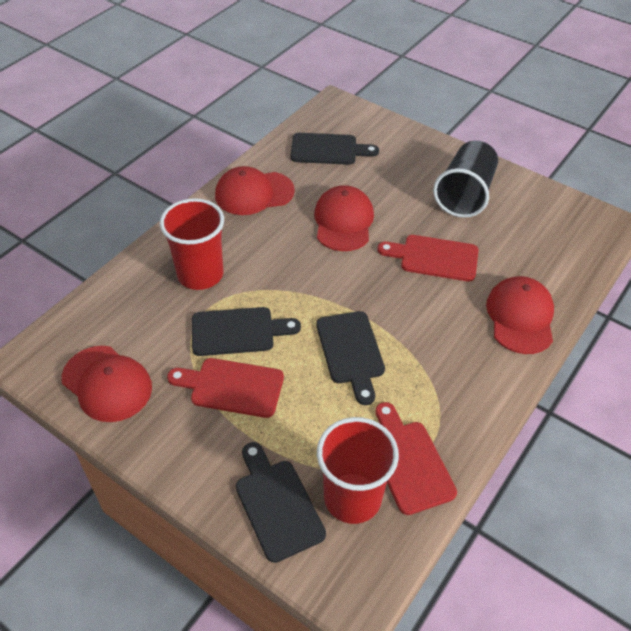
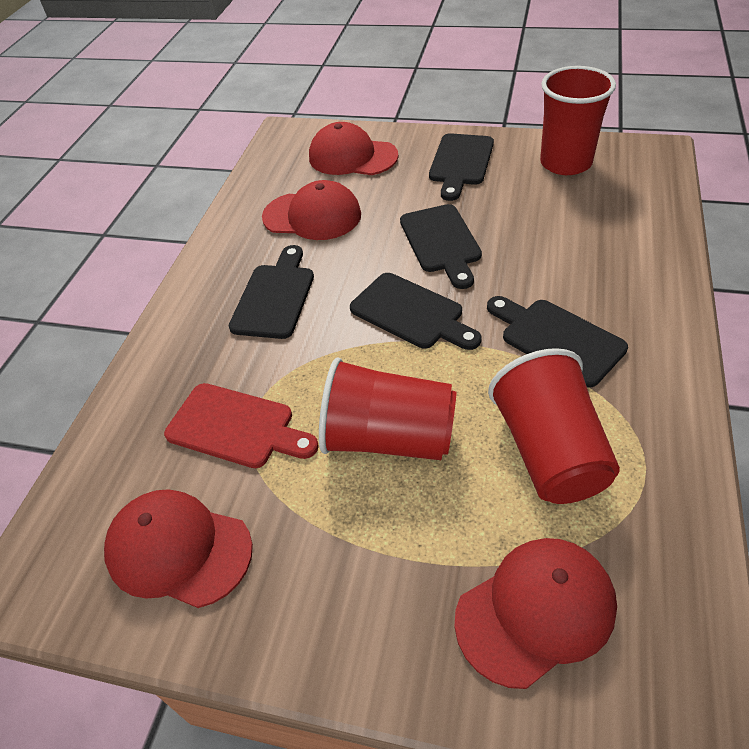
black cup: [433,141,498,218] = 1 -> none = 0
black cutting board: [192,307,301,356] [236,442,326,563] [291,133,379,165] [316,311,385,405] = 4 -> [229,245,314,339] [350,273,482,350] [400,204,482,289] [429,133,494,201] [487,296,628,388] = 5
red cup: [160,198,224,290] [317,417,399,524] = 2 -> [319,357,457,460] [488,348,620,504] [540,66,616,175] = 3
red cutting board: [167,358,284,418] [375,402,457,515] [378,235,479,281] = 3 -> [164,383,319,468] = 1

